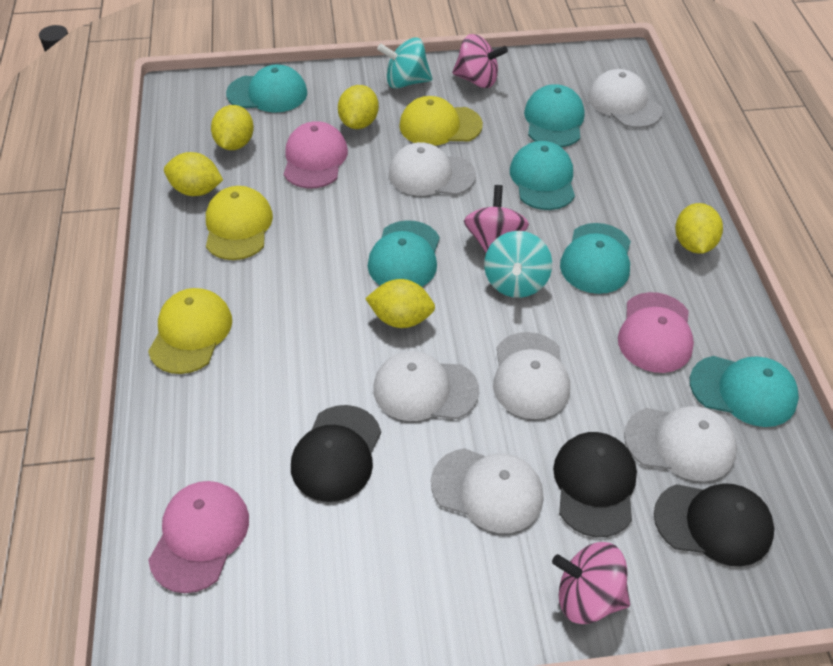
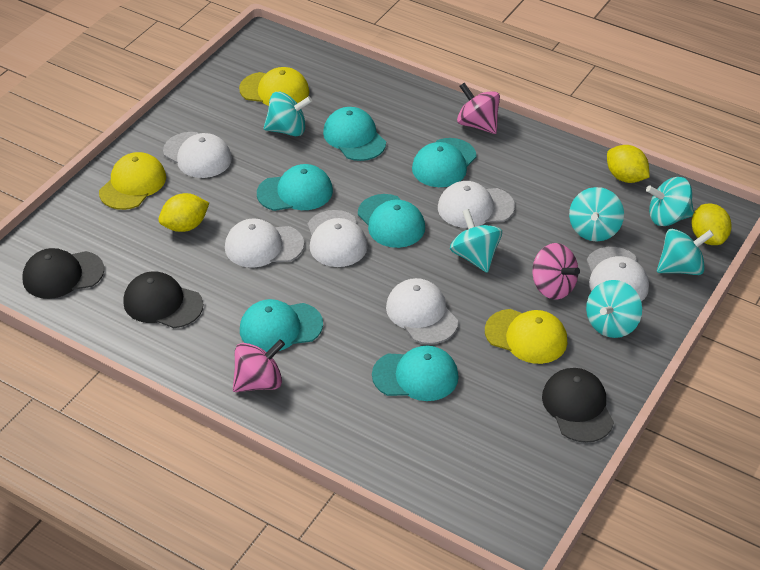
pink cap: [148,481,249,593] [284,121,348,189] [618,292,694,373] = 3 -> none = 0
turquoise spinning top: [377,37,432,89] [484,231,552,298] = 2 -> [264,92,312,136] [450,209,502,273] [569,187,624,242] [586,280,642,338] [646,177,694,226] [657,229,714,275] = 6
yellow lemon: [164,152,223,196] [211,105,254,150] [338,85,379,129] [365,279,435,328] [675,203,723,254] = 5 -> [159,193,209,232] [607,145,650,183] [691,204,732,245] = 3

